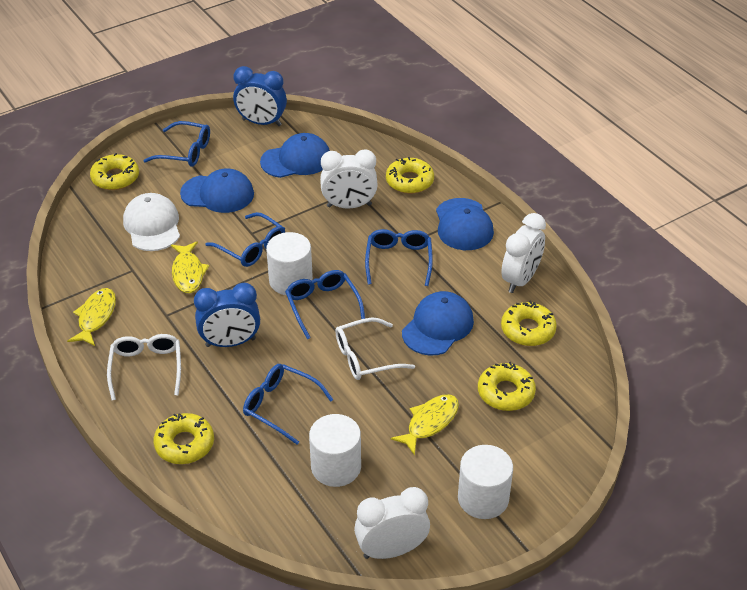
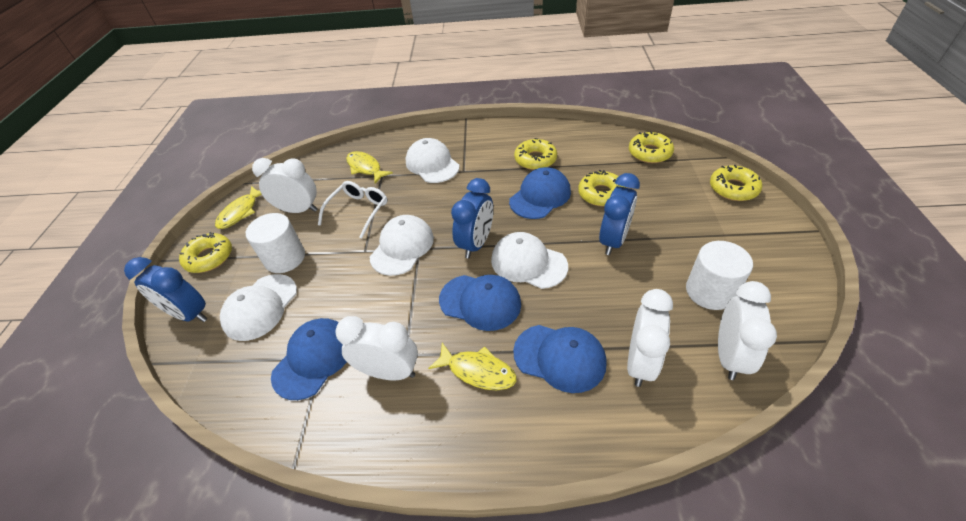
blue clock: [194,283,260,347] [233,66,287,126] = 2 -> [124,257,208,322] [451,178,493,259] [599,173,640,255] = 3
blue glasses: [143,121,210,167] [205,212,285,267] [243,364,334,444] [285,270,365,339] [365,229,433,286] = 5 -> none = 0
white cap: [123,193,180,251] = 1 -> [220,274,297,341] [370,215,434,276] [405,138,459,183] [491,232,568,289] = 4
white clock: [320,149,378,209] [354,487,430,559] [501,213,546,293] = 3 -> [252,158,317,213] [335,316,418,380] [627,289,673,387] [718,281,777,380] = 4
white cylinder: [266,232,313,295] [309,414,361,487] [458,445,513,519] = 3 -> [246,213,305,273] [686,241,753,310] = 2
white glasses: [107,334,181,400] [335,318,415,380] = 2 -> [318,181,387,239] = 1

